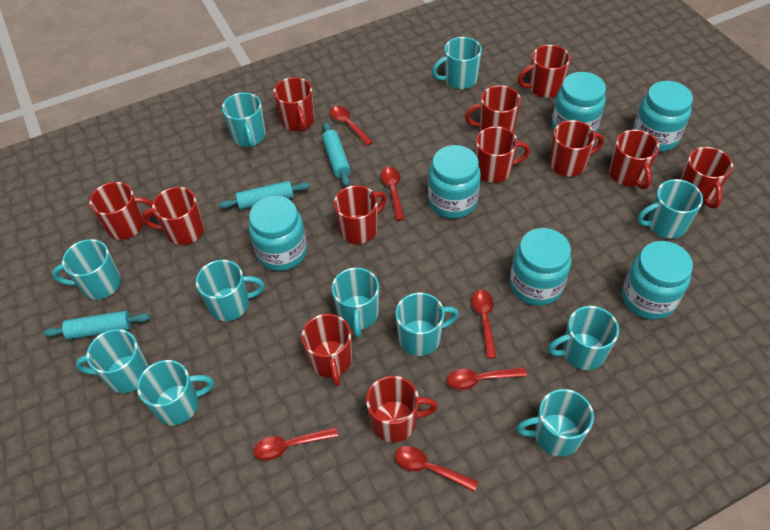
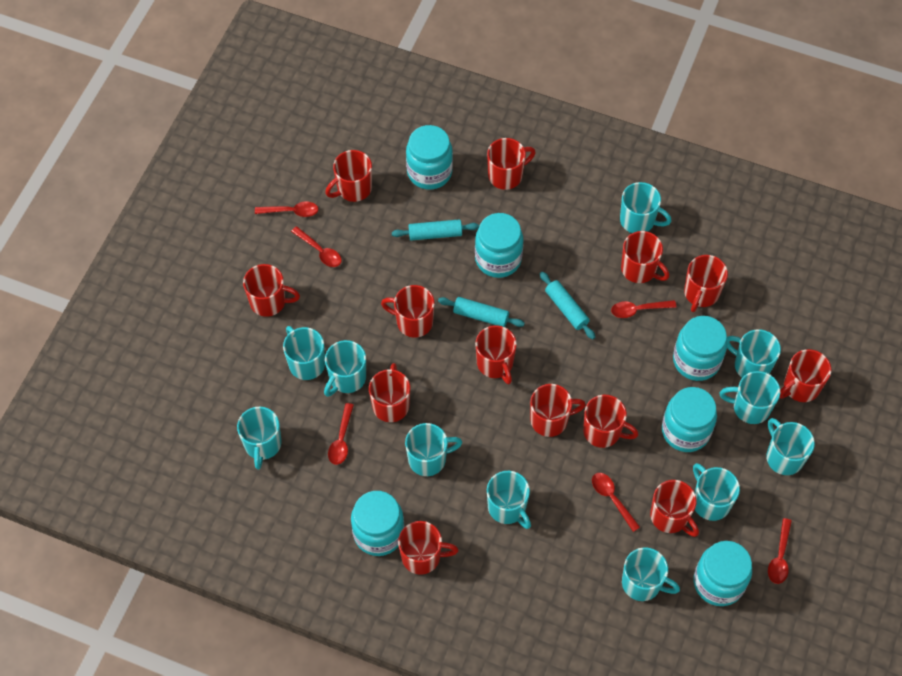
red mug: [89,182,154,240] [142,187,204,245] [273,77,314,132] [301,314,352,387] [334,185,387,244] [366,376,438,442] [465,85,521,133] [475,126,530,183] [518,45,570,98] [549,120,604,177] [609,130,659,189] [680,147,733,209] = 12 -> [243,264,300,317] [325,150,372,202] [369,363,410,422] [381,285,435,338] [398,521,459,575] [475,325,517,384] [487,138,536,190] [530,384,586,437] [583,395,639,448] [621,231,669,283] [650,480,699,537] [684,255,728,312] [780,349,831,402] = 13

